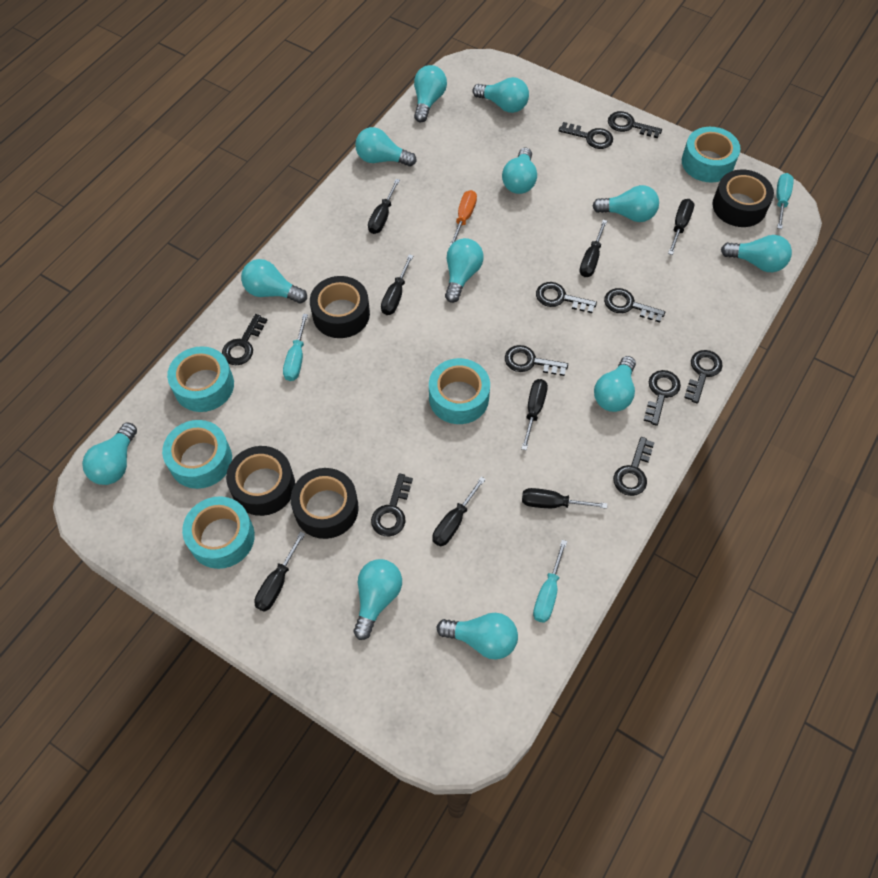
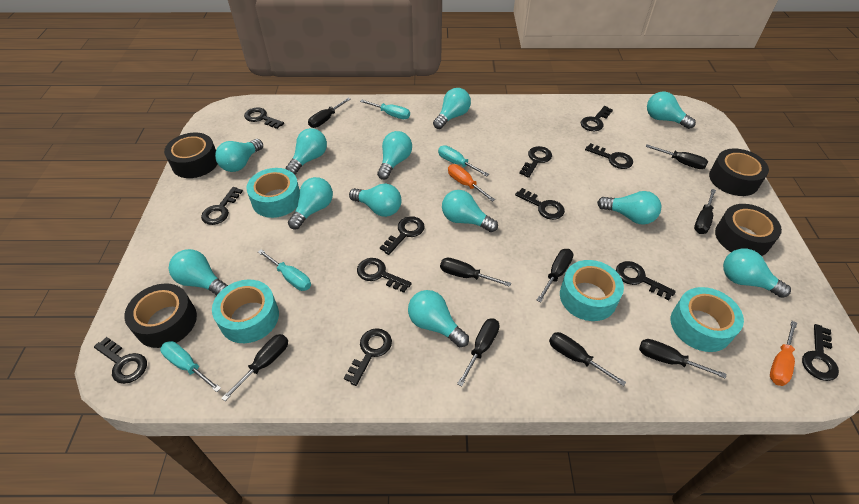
black key: [222,314,267,365] [371,473,413,537] [505,345,568,376] [536,282,597,313] [559,122,613,149] [604,288,665,323] [608,111,662,138] [613,437,655,496] [644,370,681,426] [684,350,723,404] = 10 -> [94,337,147,384] [201,187,243,225] [244,107,284,129] [344,328,392,386] [357,258,412,293] [380,216,425,255] [515,188,565,220] [519,146,552,178] [581,106,613,131] [585,143,633,169] [616,261,676,300] [802,324,839,381] = 12
black screwdriver: [254,532,305,612] [368,179,400,234] [381,255,413,315] [432,477,486,546] [521,379,548,450] [522,488,607,509] [580,220,607,277] [668,199,694,255] = 8 -> [221,334,288,401] [308,98,350,128] [440,258,511,287] [457,318,499,386] [537,249,573,302] [549,332,626,386] [639,339,726,379] [645,144,708,169] [694,189,716,234] = 9
orange screwdriver: [450,190,477,246] = 1 -> [448,164,495,202] [770,321,797,386] = 2
turquoise screwdriver: [283,314,308,381] [533,540,567,623] [776,173,794,229] = 3 -> [160,341,221,392] [258,249,311,291] [360,100,410,119] [438,145,489,176] = 4
turquoise tape: [162,420,232,489] [167,346,234,412] [182,496,255,569] [429,358,490,424] [682,127,740,182] = 5 -> [212,280,279,343] [246,168,300,218] [560,260,624,321] [671,287,744,352] = 4

